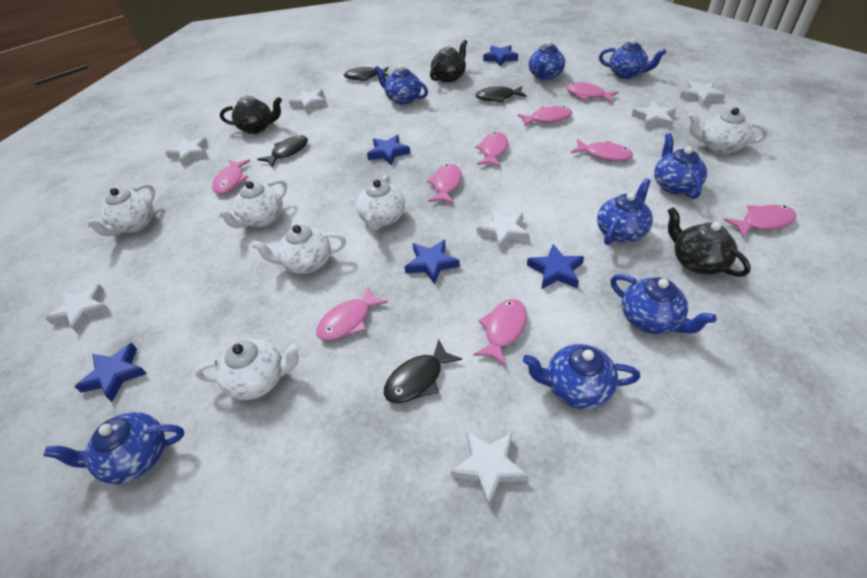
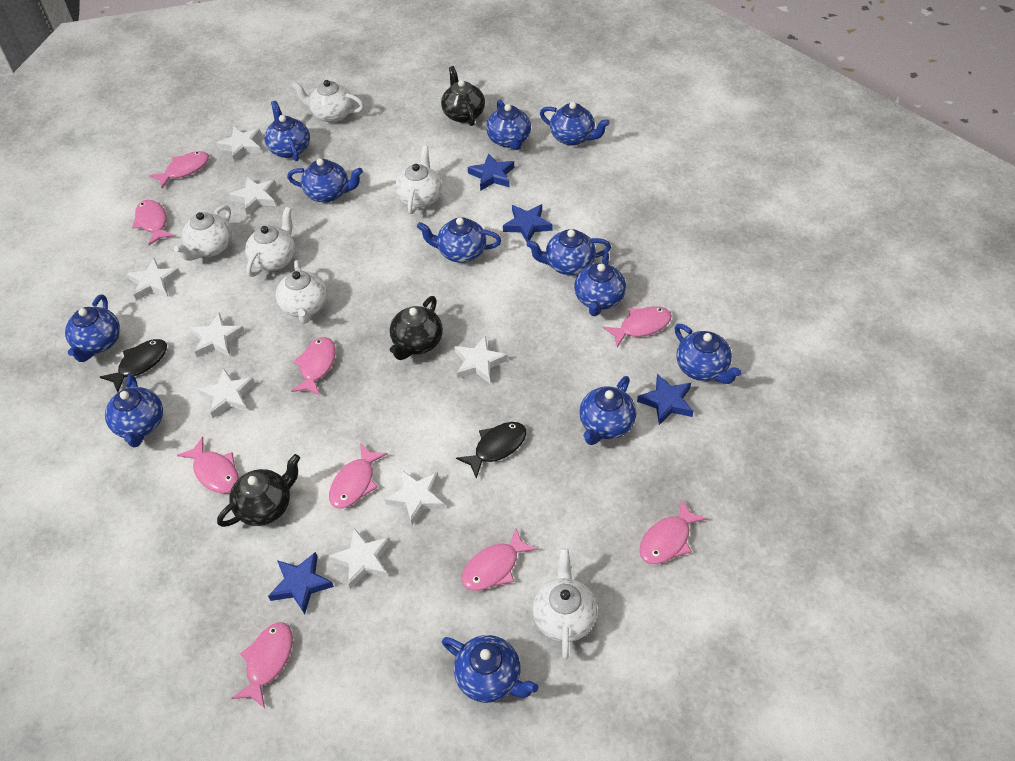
black fish: [257,135,308,167] [344,67,389,81] [384,339,462,403] [475,86,527,103] = 4 -> [100,339,167,393] [456,422,526,479] = 2
blue star: [75,343,147,402] [367,135,411,165] [405,240,460,284] [483,45,518,66] [527,244,584,289] = 5 -> [268,552,334,614] [468,153,514,191] [503,204,552,242] [637,374,693,425] = 4
blue teapot: [44,412,184,484] [374,65,428,105] [523,344,640,409] [529,41,565,80] [597,178,653,245] [599,38,666,79] [610,274,717,334] [654,133,707,199] = 8 -> [65,295,120,362] [105,374,163,447] [264,101,310,161] [287,158,363,202] [417,217,501,263] [442,635,538,703] [486,100,531,150] [526,229,611,275] [540,102,610,146] [574,252,626,316] [579,376,636,445] [674,324,742,384] = 12
white star: [45,284,110,333] [165,137,208,166] [289,89,327,113] [450,431,528,507] [477,210,529,251] [631,101,676,129] [679,81,725,107] = 7 -> [127,258,181,301] [190,313,245,357] [197,369,255,418] [216,126,262,162] [229,176,276,215] [329,528,391,589] [384,470,445,525] [454,335,508,383] = 8

